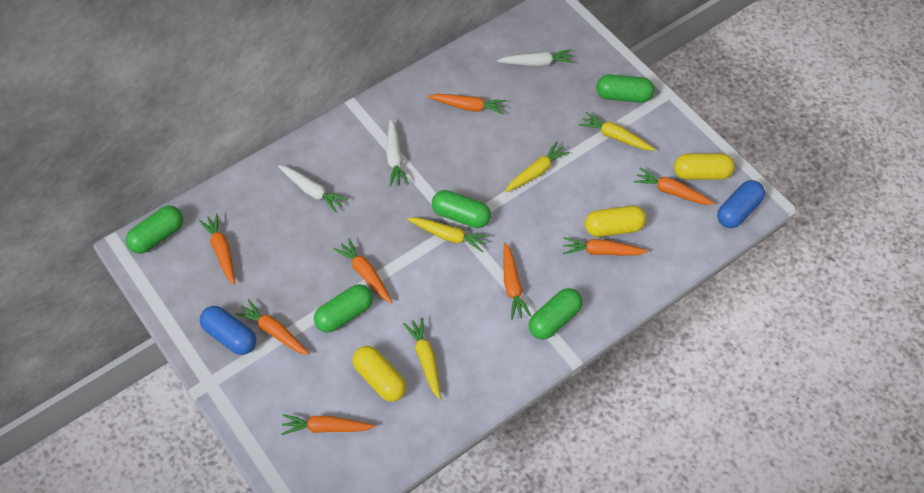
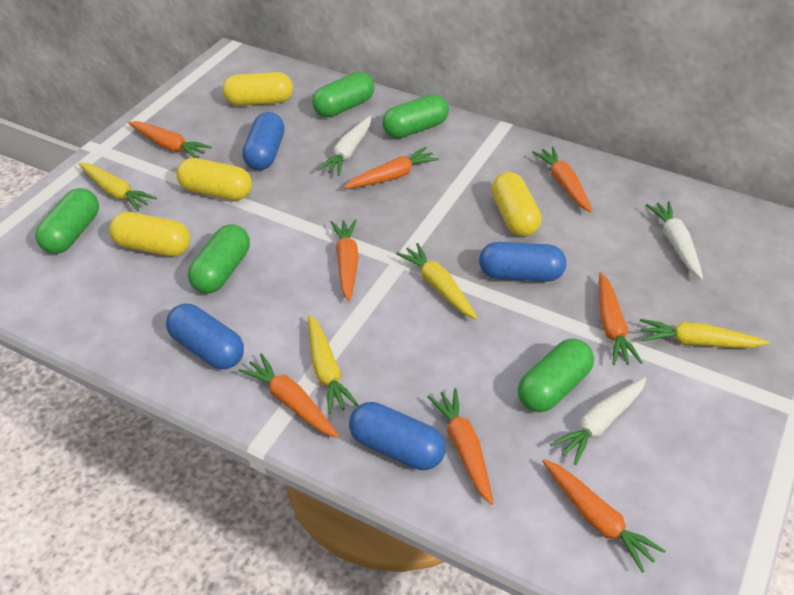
blue capsule: [200,306,256,355] [717,180,765,228] = 2 -> [166,304,244,369] [242,112,285,170] [349,402,446,470] [479,242,566,282] = 4
yellow capsule: [353,346,406,402] [585,206,646,237] [674,153,735,180] = 3 -> [109,212,190,257] [177,158,252,200] [223,72,293,106] [491,172,541,237] = 4

